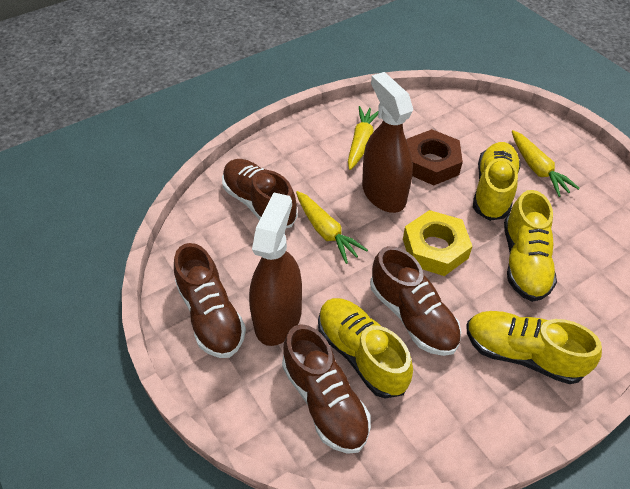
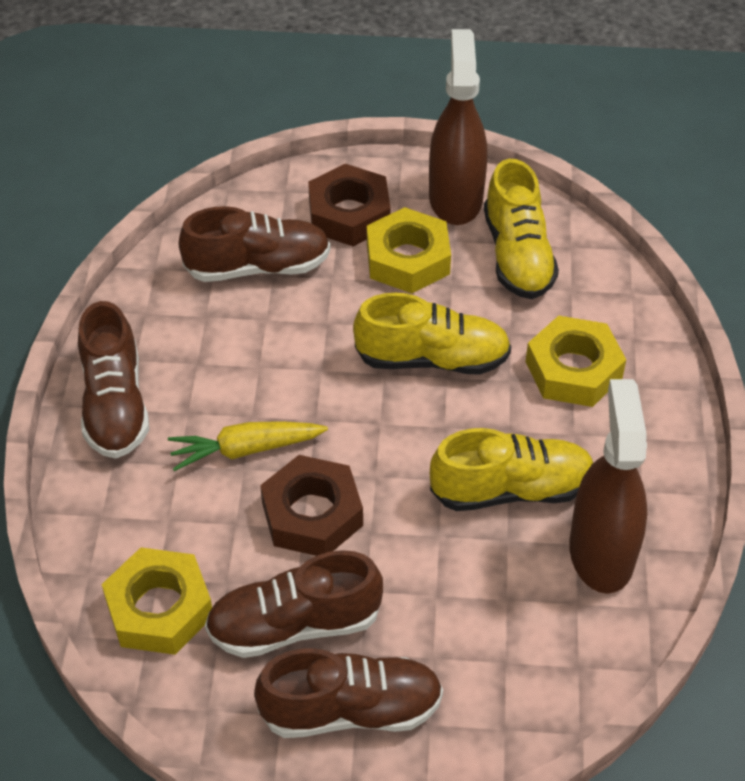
brown nut: [407,129,463,185] = 1 -> [260,455,363,556] [308,164,391,246] = 2
yellow carrot: [296,191,368,264] [348,106,378,170] [512,130,580,197] = 3 -> [168,421,328,471] = 1
yellow nut: [403,210,473,276] = 1 -> [102,547,212,655] [367,207,451,293] [526,316,626,407] = 3
yellow shoe: [318,298,413,399] [466,311,602,384] [473,142,521,221] [504,190,557,302] = 4 -> [353,293,511,375] [430,428,593,511] [484,159,559,299] = 3

